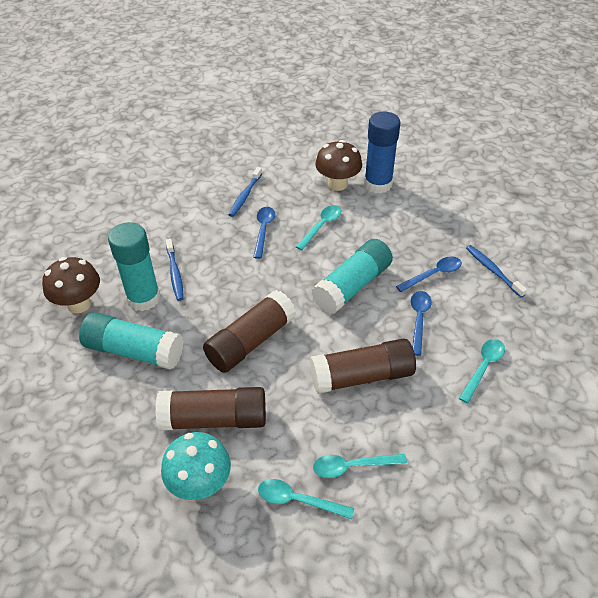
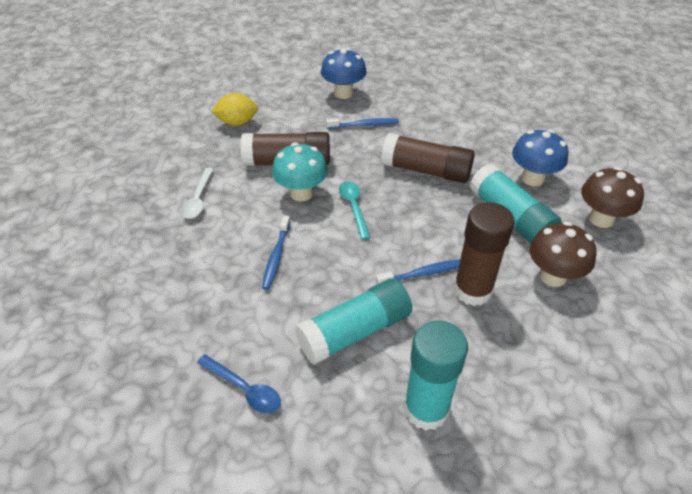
blue glue stick: [364,111,400,194] = 1 -> none = 0
blue mushroom: none = 0 -> [321,48,366,99] [512,130,568,186] = 2
blue spoon: [253,207,275,259] [396,256,462,292] [411,291,432,356] = 3 -> [197,354,281,413] = 1
turquoise spoon: [258,479,354,519] [296,205,341,250] [313,454,407,478] [459,339,505,403] = 4 -> [339,181,370,239] = 1
white spoon: none = 0 -> [181,168,214,219] = 1
yellow lemon: none = 0 -> [211,93,258,126] = 1

